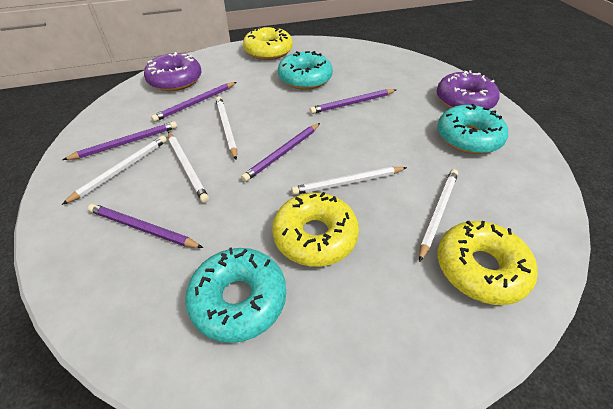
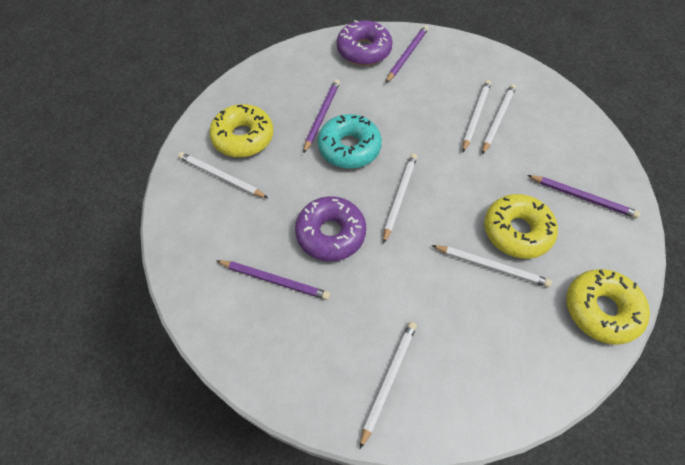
purple pencil: [63,121,177,160] [88,204,203,248] [151,82,237,122] [241,123,320,182] [310,89,396,114] = 5 -> [216,260,330,300] [303,79,340,154] [386,25,428,83] [527,175,640,218] = 4
turquoise donut: [185,247,286,343] [278,51,333,89] [437,104,508,154] = 3 -> [318,114,382,169] = 1
white pencil: [62,136,167,205] [168,132,209,203] [216,96,237,159] [291,167,407,195] [419,169,458,262] = 5 -> [178,152,268,198] [360,322,417,449] [383,154,417,244] [432,245,552,287] [463,80,491,152] [482,84,516,155] = 6

